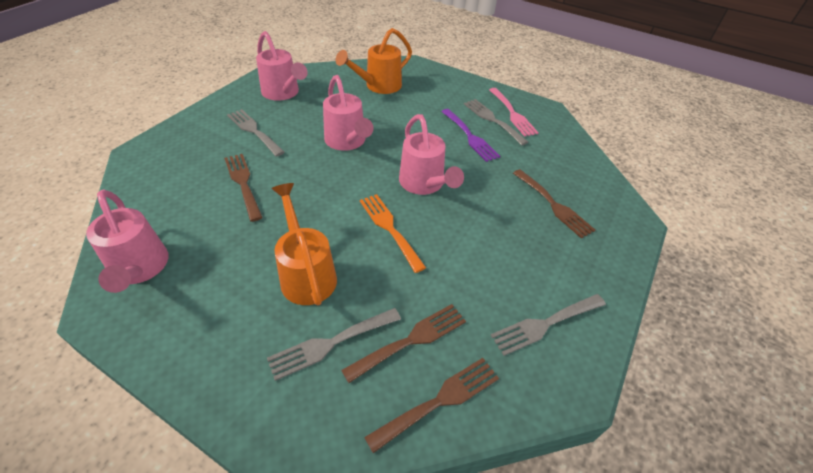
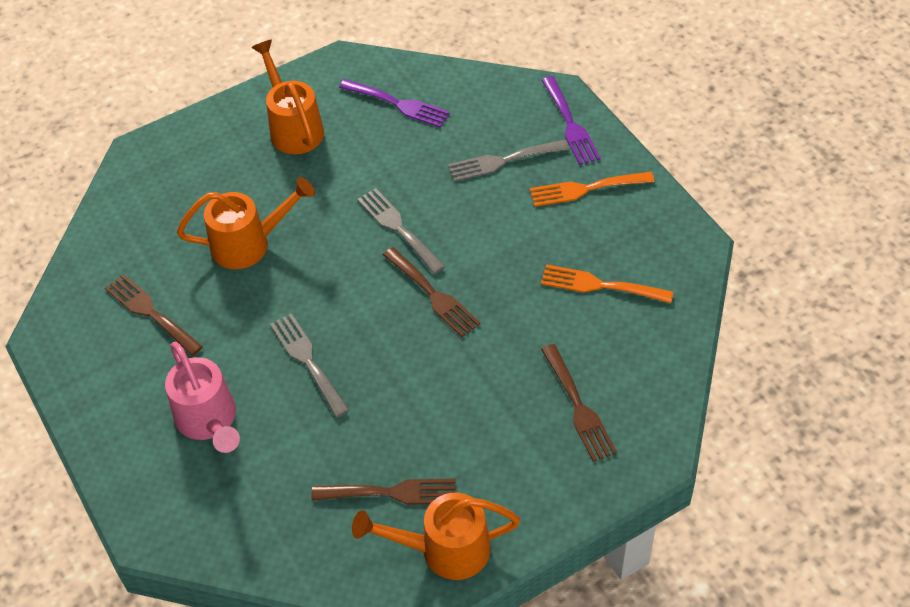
grey fork: [227,109,285,157] [267,308,401,381] [464,99,528,146] [491,294,606,356] = 4 -> [270,313,349,418] [357,188,445,274] [448,140,569,182] = 3
orange fork: [360,194,426,273] = 1 -> [530,172,655,207] [541,264,673,303] = 2
orange watering can: [271,183,337,305] [336,28,412,94] = 2 -> [177,177,315,269] [251,40,324,154] [352,493,521,580] = 3
pink fork: [489,88,539,137] = 1 -> none = 0
pink watering can: [86,190,169,293] [256,31,308,101] [323,75,374,151] [399,114,464,195] = 4 -> [165,342,240,453] = 1
purple fork: [441,109,500,162] = 1 -> [339,79,450,127] [542,76,601,165] = 2

